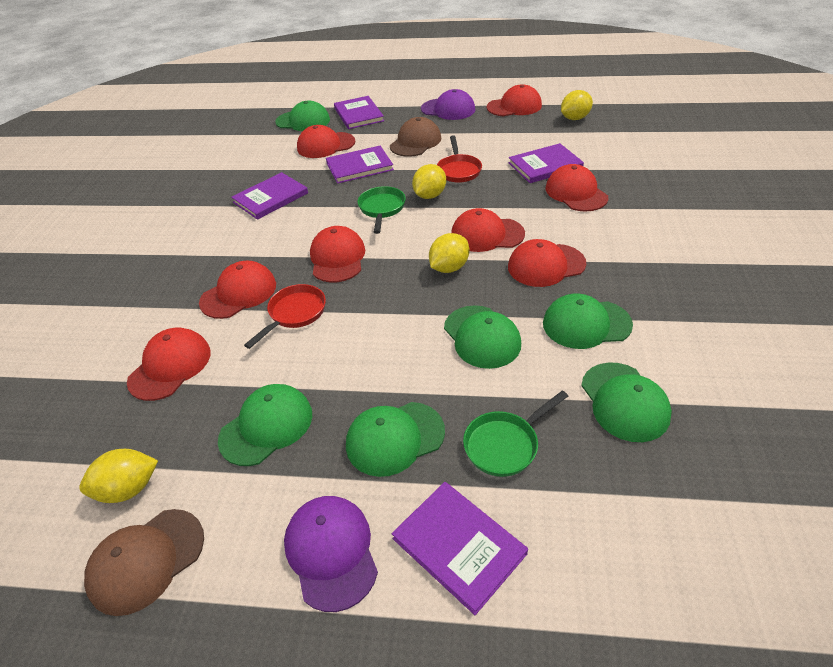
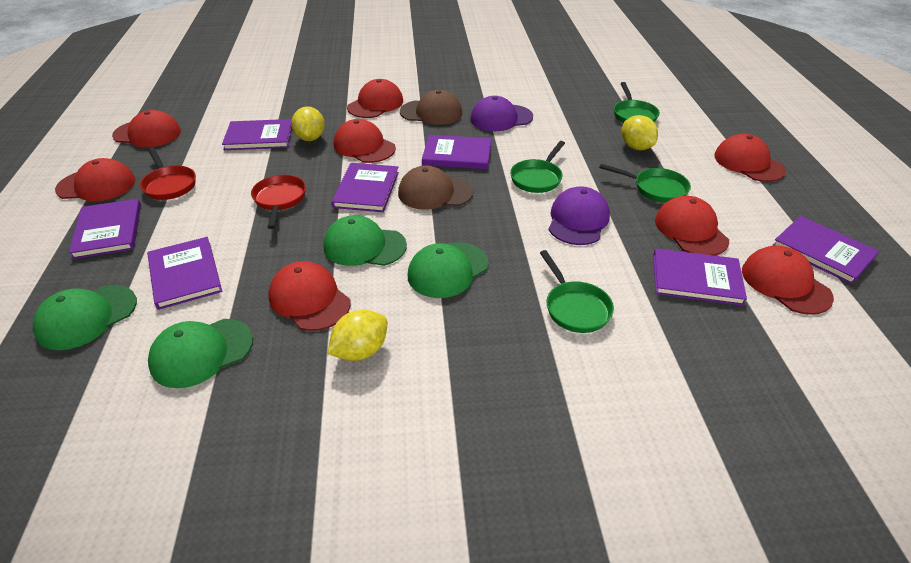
green cap: [218,384,312,466] [275,101,330,131] [346,402,445,477] [444,305,521,369] [543,293,633,349] [581,362,672,442] = 6 -> [33,285,137,350] [148,319,253,388] [323,215,407,266] [407,242,489,298] = 4
green pan: [358,186,406,234] [463,390,568,477] = 2 -> [510,141,565,193] [540,250,614,333] [599,164,691,203] [614,82,660,123] = 4
purple book: [231,172,308,220] [326,146,394,184] [334,96,384,129] [392,482,528,615] [508,143,584,183] = 5 -> [69,199,141,259] [147,237,222,310] [222,119,292,150] [331,163,399,212] [422,135,491,169] [653,249,747,306] [772,216,879,284] = 7
yellow lemon: [79,449,158,503] [412,164,446,199] [429,233,469,273] [561,90,593,120] = 4 -> [291,107,325,141] [328,310,388,361] [621,115,658,150] = 3

